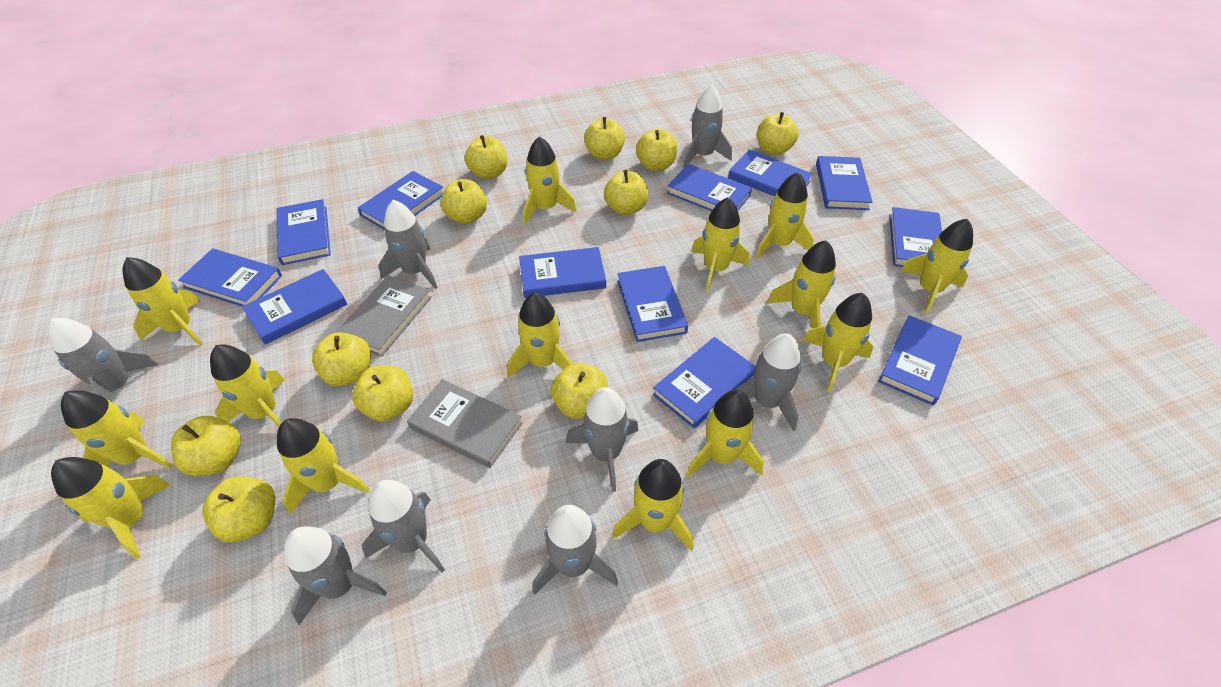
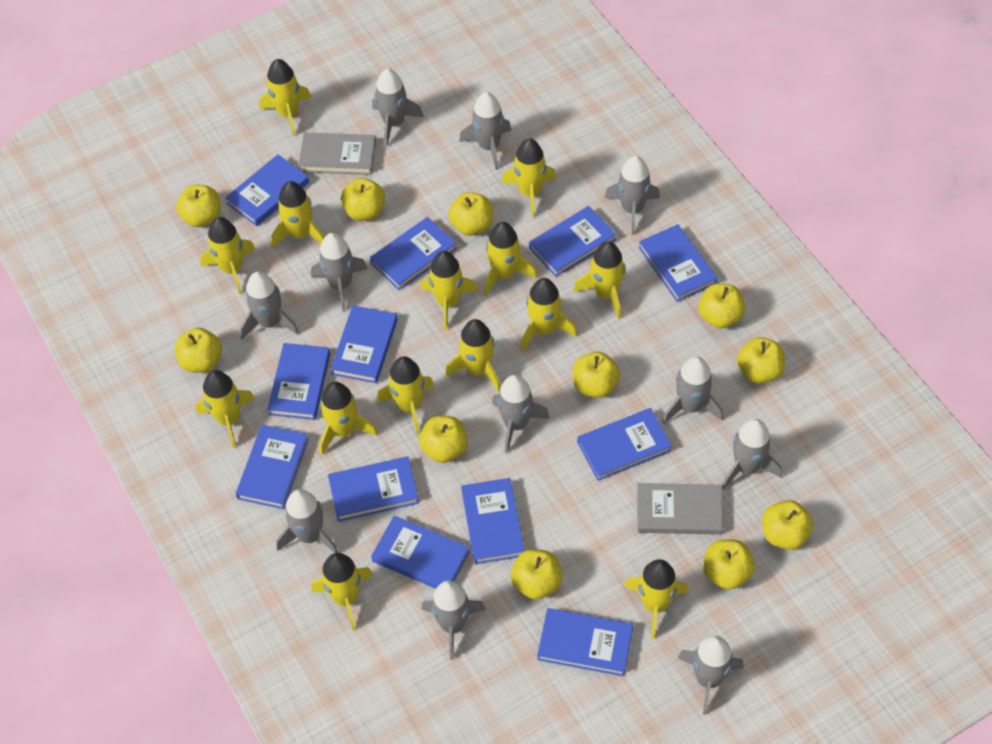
grey rocket: [48,318,158,402] [284,526,387,625] [362,480,445,573] [379,200,438,289] [532,505,618,595] [566,387,638,492] [683,85,732,168] [734,333,801,431] = 8 -> [240,271,299,340] [276,489,339,553] [311,233,368,311] [372,68,424,146] [421,581,486,660] [459,92,511,170] [492,375,550,453] [604,156,660,235] [663,357,723,424] [678,635,744,715] [722,419,782,489] = 11

